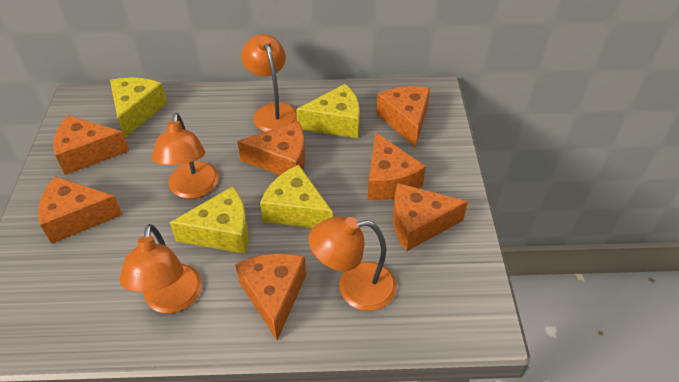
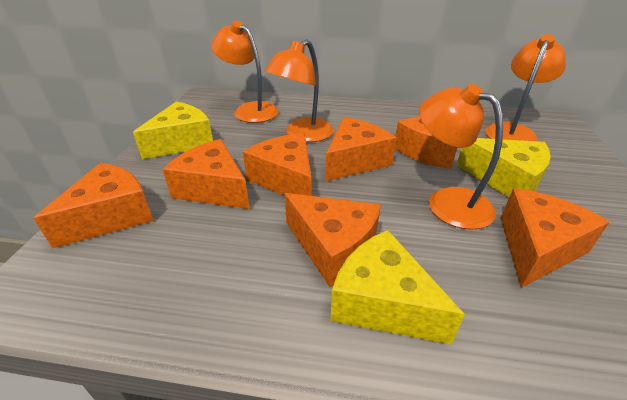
yellow cheese: [110,77,167,138] [170,186,249,254] [260,165,333,228] [296,84,360,138] = 4 -> [133,102,213,159] [330,230,465,345] [457,138,551,197] = 3

